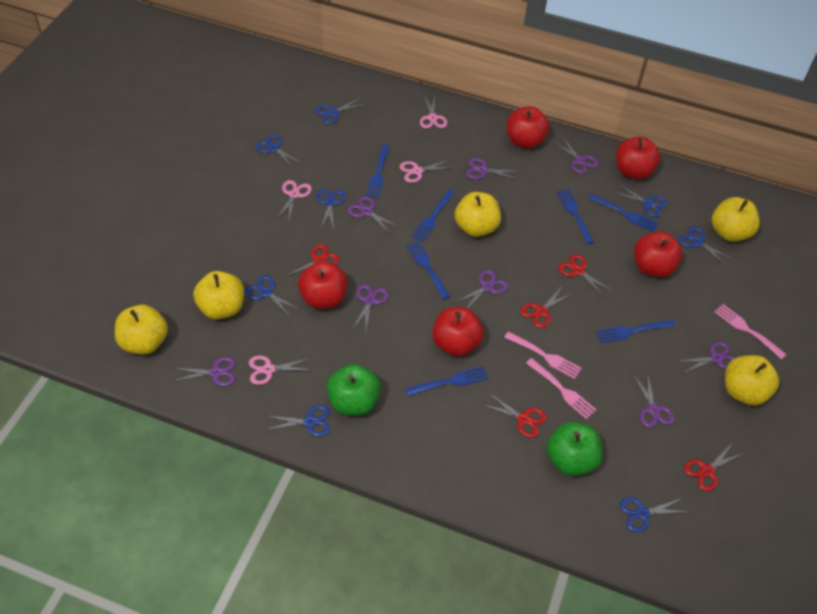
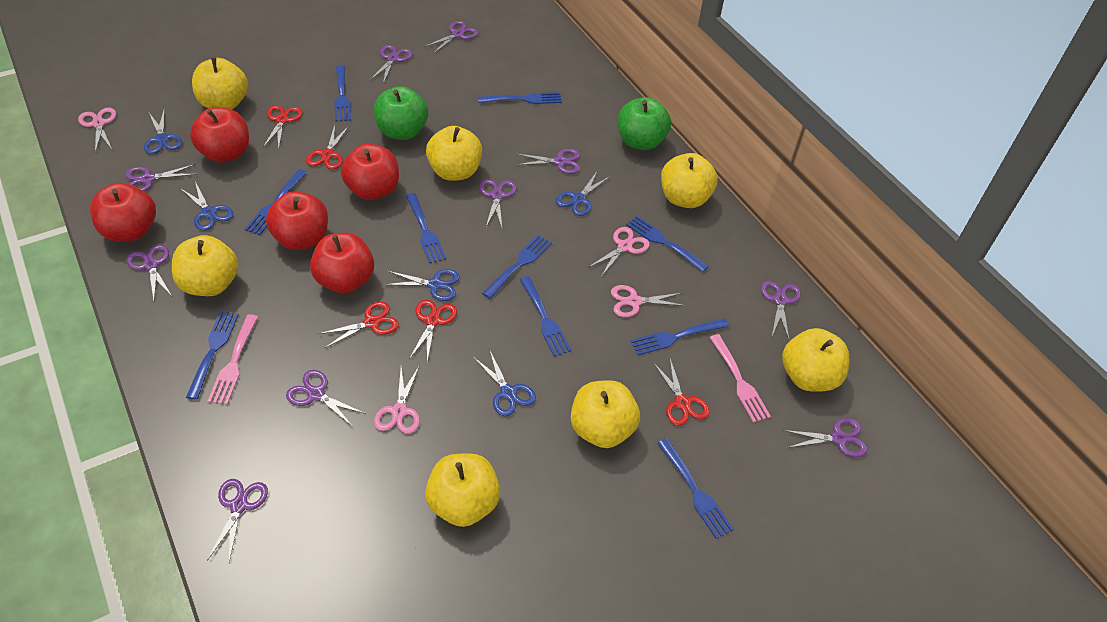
blue fork: [366,145,390,198] [405,366,488,396] [406,241,450,299] [411,189,455,242] [557,189,594,244] [588,194,658,232] [596,320,676,343] = 7 -> [186,311,239,400] [245,169,307,235] [334,65,351,122] [406,193,446,264] [478,92,562,104] [482,235,552,299] [520,276,571,356] [626,216,709,272] [631,318,729,355] [657,438,734,539] = 10
blue scissors: [245,275,299,318] [255,134,303,167] [266,405,330,437] [315,98,366,124] [316,189,346,230] [613,184,668,217] [620,497,687,532] [678,226,734,266] = 8 -> [144,111,182,154] [180,182,233,231] [383,269,460,301] [473,349,536,416] [556,170,611,216] = 5
pink fork: [504,331,582,379] [526,358,596,419] [714,304,787,359] = 3 -> [208,314,258,405] [709,334,771,423] = 2
purple scissors: [173,357,235,386] [347,196,398,233] [352,284,388,330] [455,270,508,308] [466,158,520,180] [554,138,599,174] [634,375,674,428] [676,342,735,373] = 8 -> [125,164,197,192] [127,244,172,301] [207,479,268,562] [286,370,366,427] [370,45,413,84] [424,21,478,54] [479,179,516,227] [517,149,580,174] [761,281,801,339] [783,418,867,457] = 10
yellow apple: [115,305,168,355] [193,271,244,320] [455,192,501,237] [712,197,760,242] [725,355,779,406] = 5 -> [172,235,238,296] [192,57,248,110] [425,453,501,527] [426,126,482,181] [571,380,640,448] [661,153,718,208] [782,328,850,392] = 7

